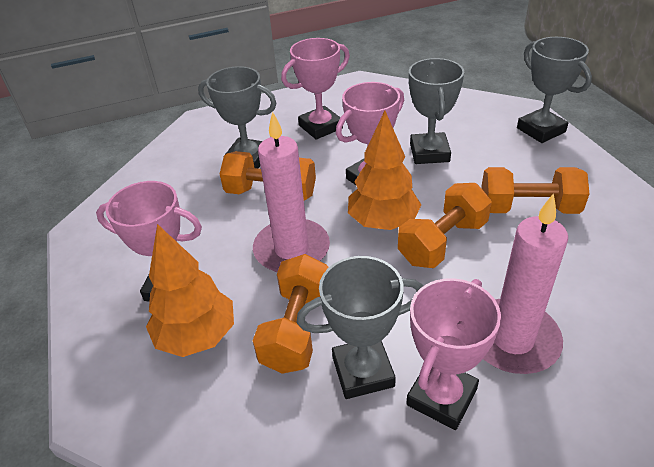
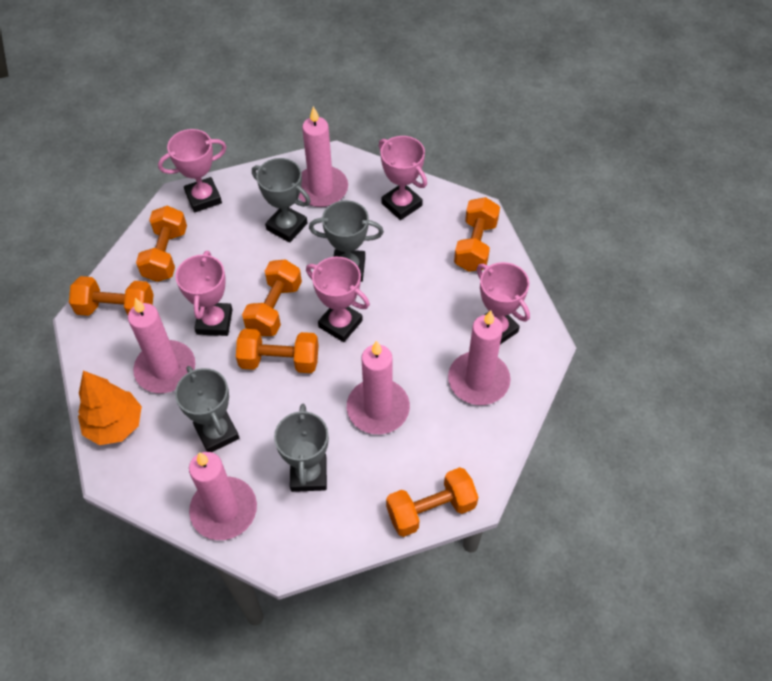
orange dumbbell: [220,151,316,201] [253,254,329,374] [398,183,492,268] [481,167,589,214] = 4 -> [69,276,154,316] [136,206,187,282] [236,329,319,373] [242,259,302,336] [386,467,479,537] [454,197,500,272] = 6
orange tree: [146,224,234,357] [348,111,421,230] = 2 -> [78,371,142,445] = 1
pink candle: [253,112,330,272] [483,193,568,374] = 2 -> [128,298,196,393] [189,452,257,540] [298,106,348,207] [347,340,410,434] [448,310,511,405] = 5
pink trophy: [96,181,202,302] [281,38,350,140] [336,82,404,185] [406,278,501,430] = 4 -> [158,129,227,212] [175,251,233,336] [306,257,370,342] [379,136,427,220] [477,262,530,344] = 5

